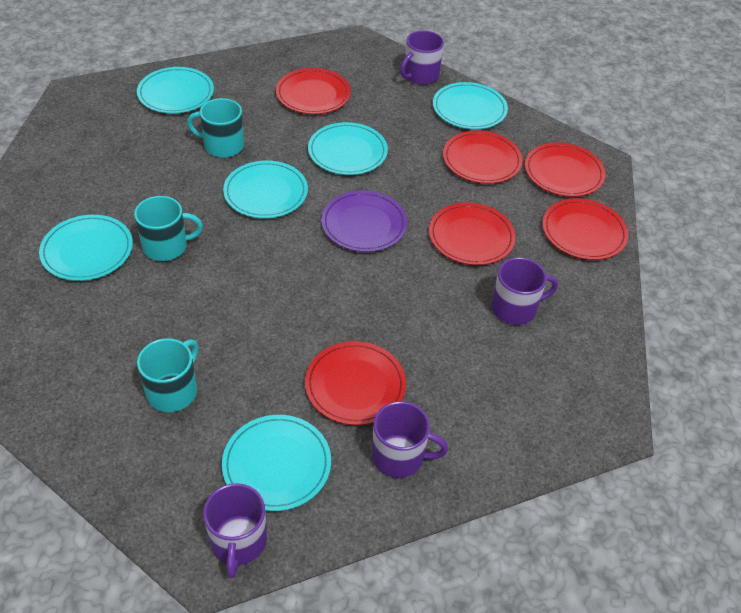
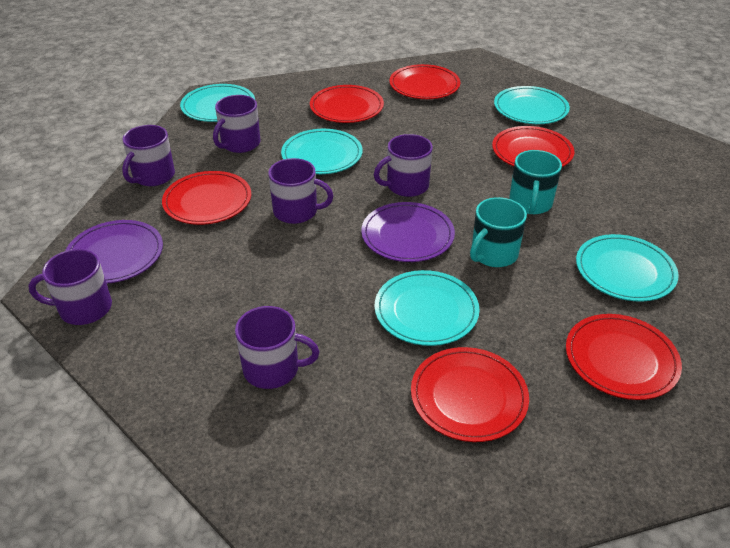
purple mug: [203,483,267,578] [372,401,448,478] [400,30,444,85] [491,257,558,325] = 4 -> [28,249,112,325] [122,125,175,186] [213,95,261,153] [235,306,320,389] [268,158,333,224] [374,134,433,197] = 6
purple plate: [321,190,408,252] = 1 -> [65,220,163,283] [361,202,455,262] = 2
turquoise mug: [134,196,203,261] [137,338,198,412] [187,98,244,158] = 3 -> [470,197,527,267] [509,150,562,214] = 2
turquoise plate: [39,215,133,281] [137,67,214,114] [222,415,331,511] [223,160,308,219] [308,122,388,175] [433,82,508,129] = 6 -> [180,84,255,122] [281,129,363,174] [374,270,480,346] [494,86,570,124] [576,234,679,302] = 5

